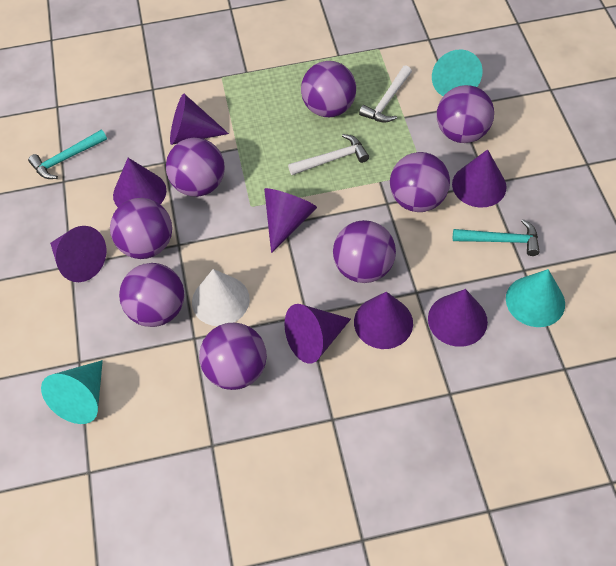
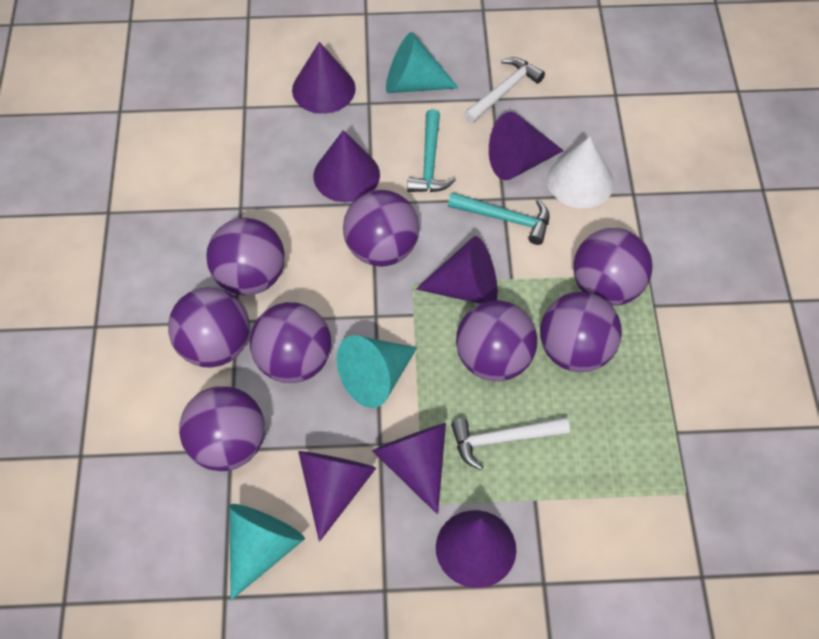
purple cone: [50,226,106,282] [113,158,166,207] [170,94,229,145] [264,188,317,253] [284,304,351,363] [354,292,413,349] [428,289,488,347] [452,149,507,208] = 8 -> [292,42,356,114] [298,451,376,542] [313,130,380,202] [372,423,446,514] [416,236,498,304] [436,510,516,588] [489,112,564,180] = 7

